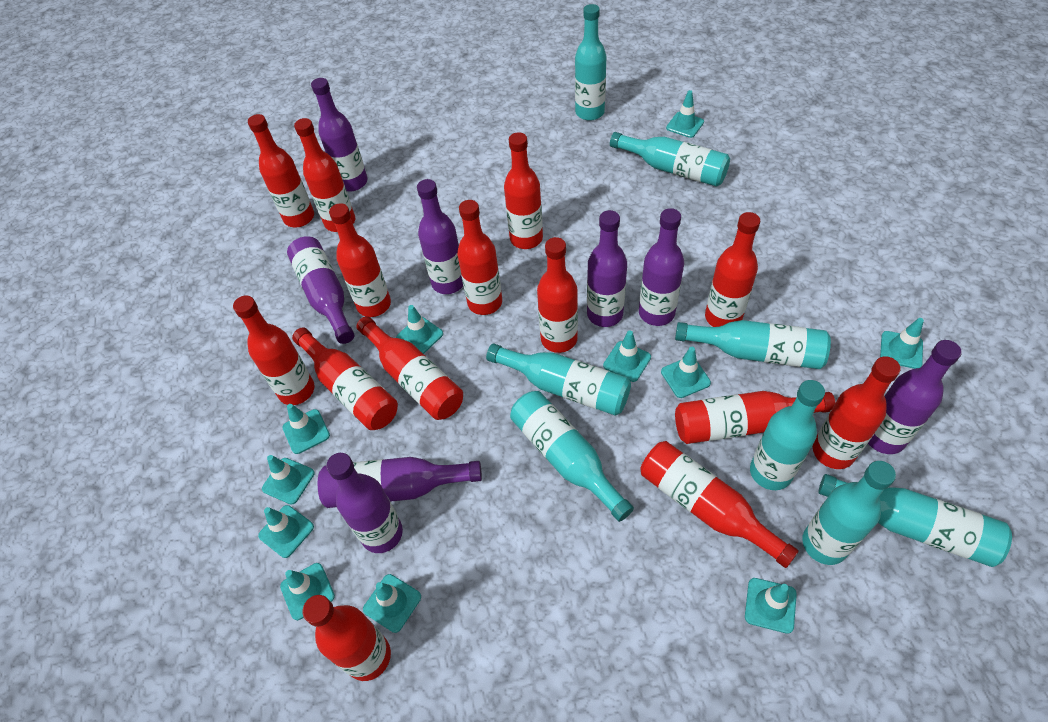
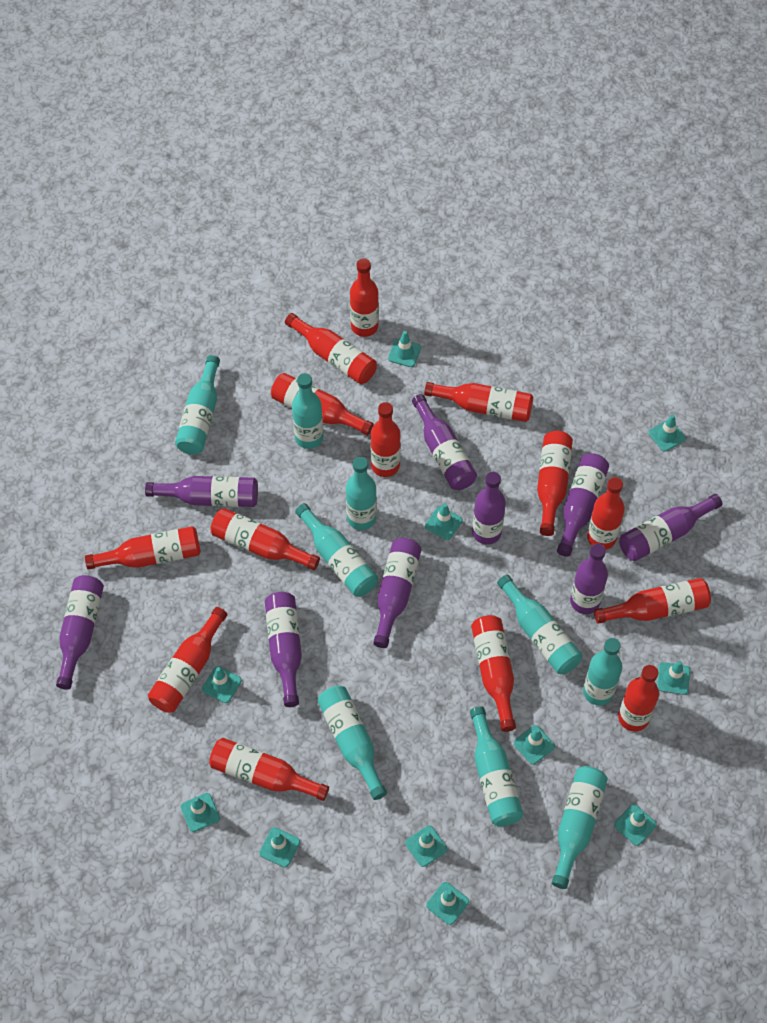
purple bottle: [287,236,354,344] [311,78,368,192] [318,457,482,508] [326,453,403,553] [417,179,463,294] [587,210,627,327] [639,208,684,326] [868,340,962,454] = 8 -> [56,575,104,690] [145,476,258,507] [265,592,302,707] [373,538,422,648] [412,394,477,490] [472,472,506,545] [557,453,609,557] [570,543,608,614] [619,494,722,561] = 9
turquoise bottle: [486,343,631,416] [510,391,634,522] [575,4,607,121] [610,132,730,187] [675,320,831,369] [750,380,825,490] [802,461,896,565] [818,474,1012,567] = 8 -> [175,355,220,454] [292,373,323,449] [295,503,378,596] [317,685,387,800] [346,457,377,530] [470,706,523,826] [497,574,582,674] [552,766,608,889] [583,638,622,706] = 9

